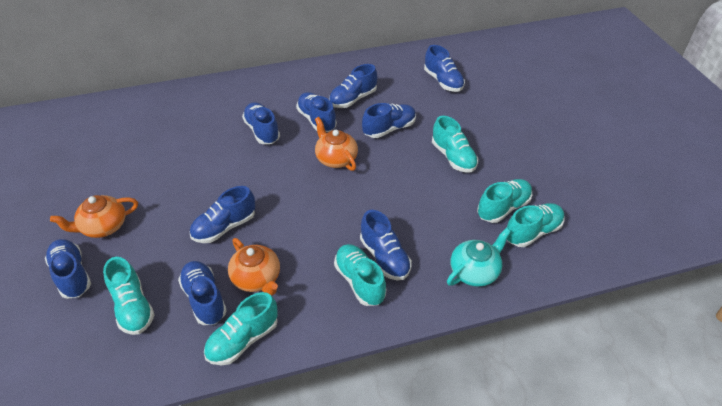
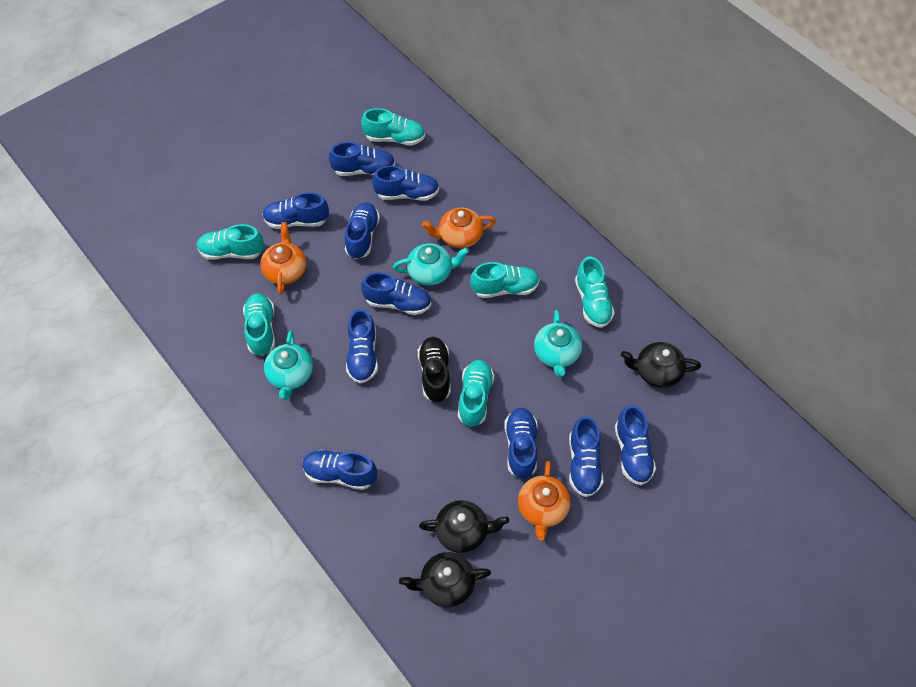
black shoe: none = 0 -> [418,337,451,402] = 1
black teapot: none = 0 -> [399,552,491,607] [419,500,509,553] [621,342,701,388] = 3
blue shoe: [45,239,91,299] [178,261,227,325] [190,186,255,243] [242,102,280,144] [296,92,337,132] [329,64,377,108] [360,210,412,280] [362,103,416,138] [424,45,465,92] = 9 -> [262,192,329,229] [302,450,377,490] [329,142,395,176] [345,202,380,259] [346,308,378,384] [361,272,431,315] [372,166,439,201] [505,408,537,479] [569,416,603,497] [615,405,656,485] = 10
turquoise teapot: [447,228,511,287] = 1 -> [264,331,313,399] [393,243,469,286] [534,310,582,377] = 3

